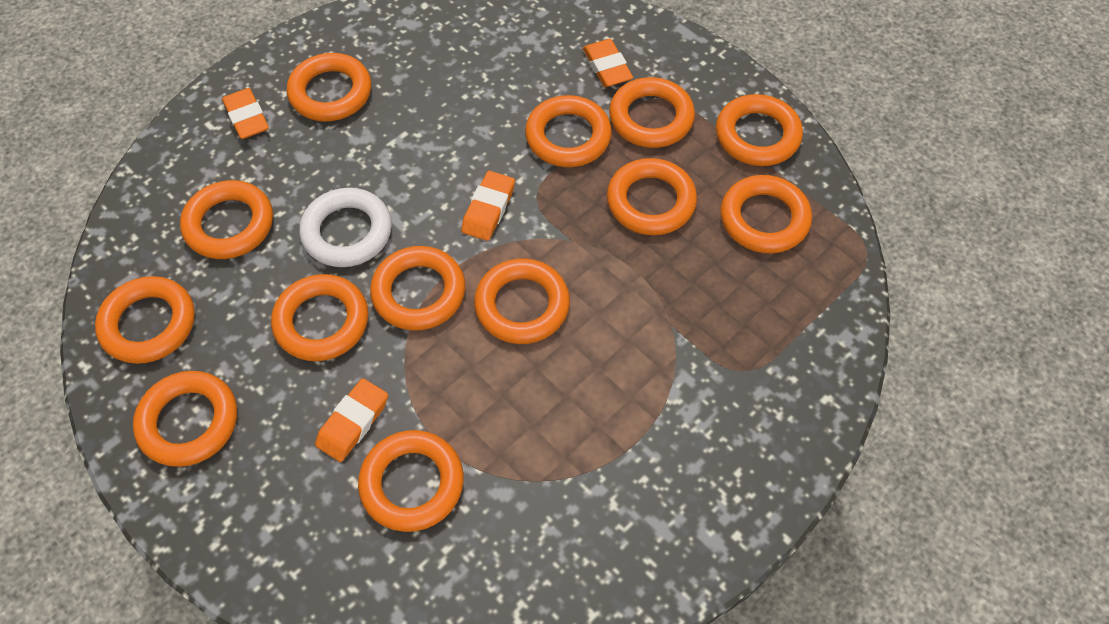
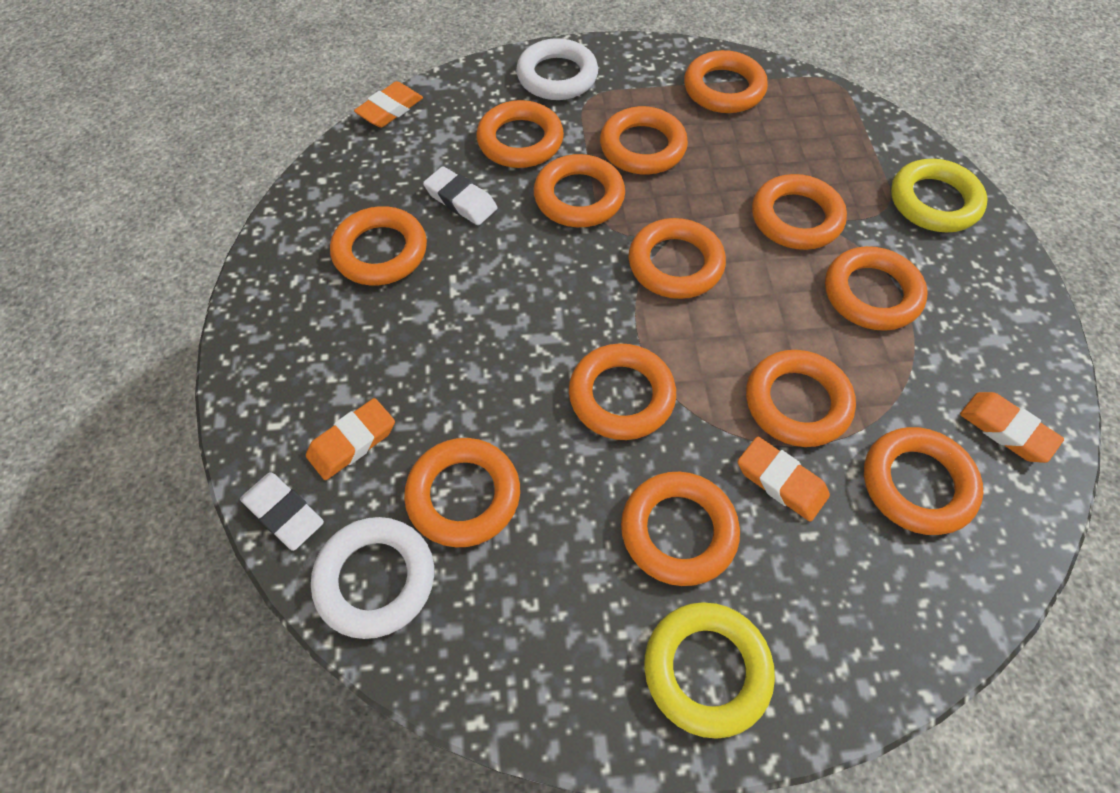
white eraser: none = 0 -> [240,472,324,551] [423,166,497,225] = 2
white ring: [300,188,392,267] = 1 -> [311,517,434,639] [516,38,598,100] = 2
yellow ring: none = 0 -> [644,602,775,739] [891,159,987,233] = 2

